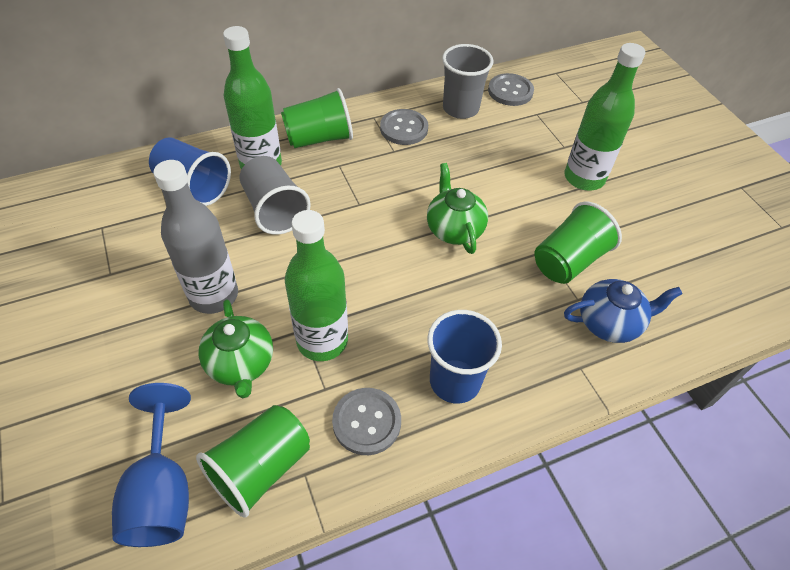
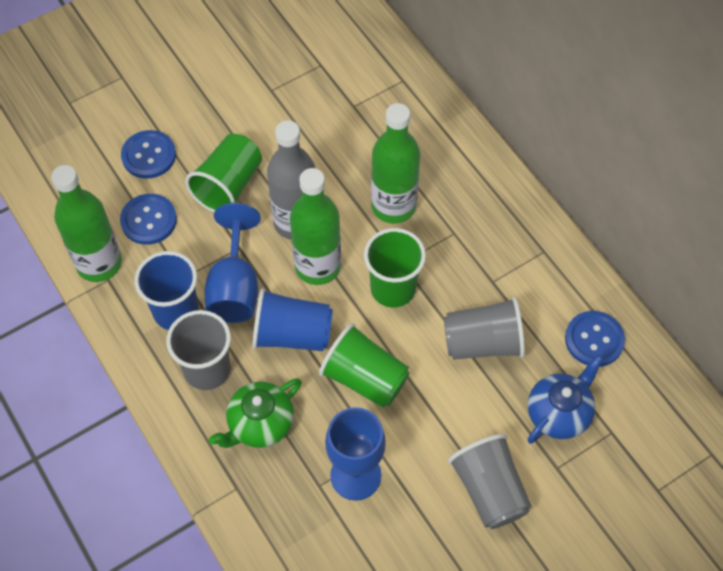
blue button: none = 0 -> [120,194,177,245] [121,130,176,179] [565,311,625,367] = 3
blue goblet: [112,383,191,547] = 1 -> [204,203,261,323] [325,407,386,501] = 2
green teapot: [199,299,273,398] [427,163,488,254] = 2 -> [209,378,302,448] = 1
grey button: [332,388,401,455] [380,109,428,145] [488,73,534,106] = 3 -> none = 0
grey cup: [240,156,311,235] [442,44,493,119] = 2 -> [166,310,231,390] [444,297,525,360] [448,434,532,529] = 3

